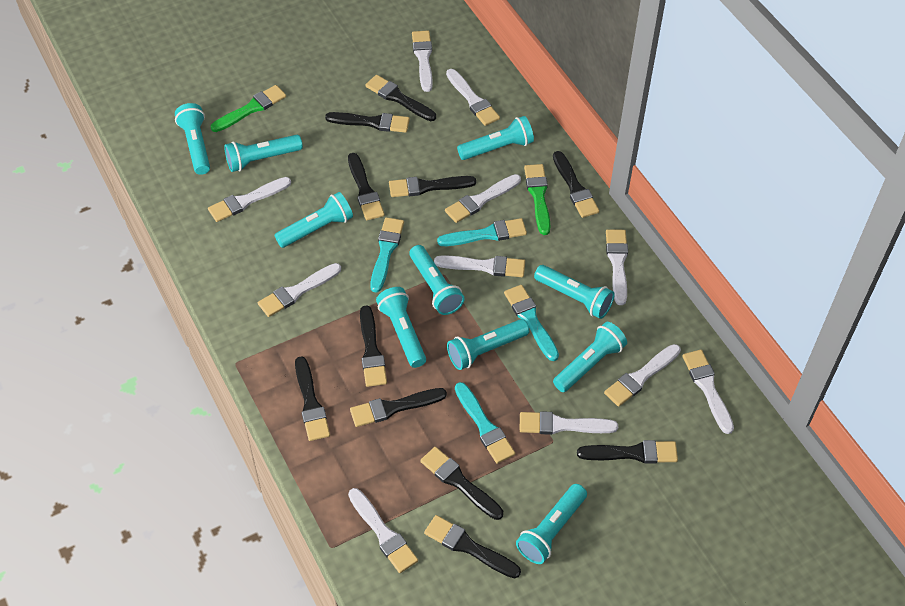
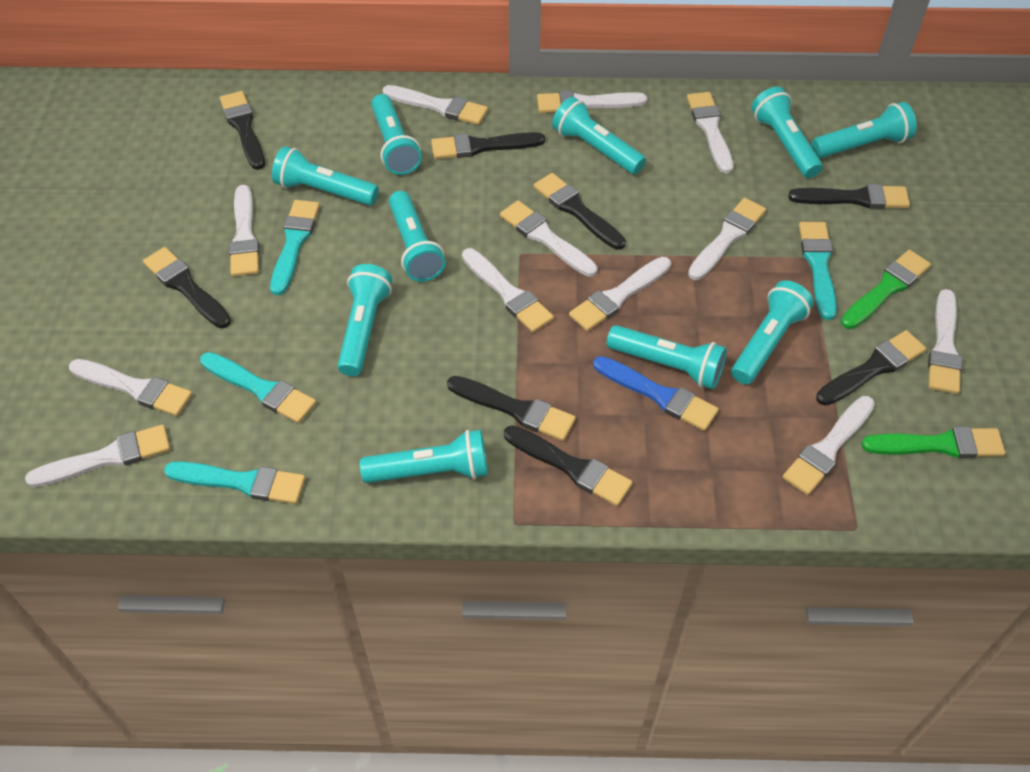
black brush: [295,356,330,441] [325,112,410,133] [348,153,385,220] [350,388,447,427] [360,306,387,387] [365,75,436,121] [389,176,476,197] [420,447,503,520] [424,515,521,578] [553,151,599,218] [577,440,678,463] = 11 -> [143,247,231,328] [220,91,265,170] [431,132,545,159] [447,376,576,441] [504,425,633,506] [534,173,626,250] [788,184,910,209] [816,330,926,406] = 8
blue brush: none = 0 -> [593,356,719,431] = 1
white brush: [208,177,291,222] [258,263,341,317] [348,488,418,573] [412,31,433,92] [434,255,525,277] [445,174,521,223] [446,69,500,126] [520,411,618,435] [604,344,681,407] [606,229,628,305] [683,350,734,434] = 11 -> [25,424,170,487] [69,359,192,416] [229,185,259,276] [382,85,488,125] [462,248,554,333] [500,200,598,277] [537,90,647,113] [569,257,671,331] [687,92,734,174] [688,198,766,280] [783,396,875,495] [928,289,962,394] = 12

